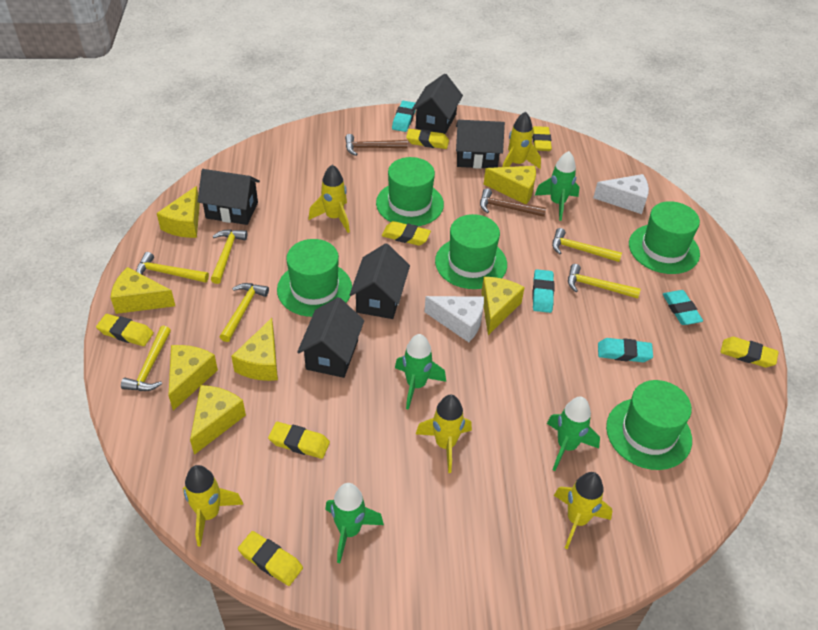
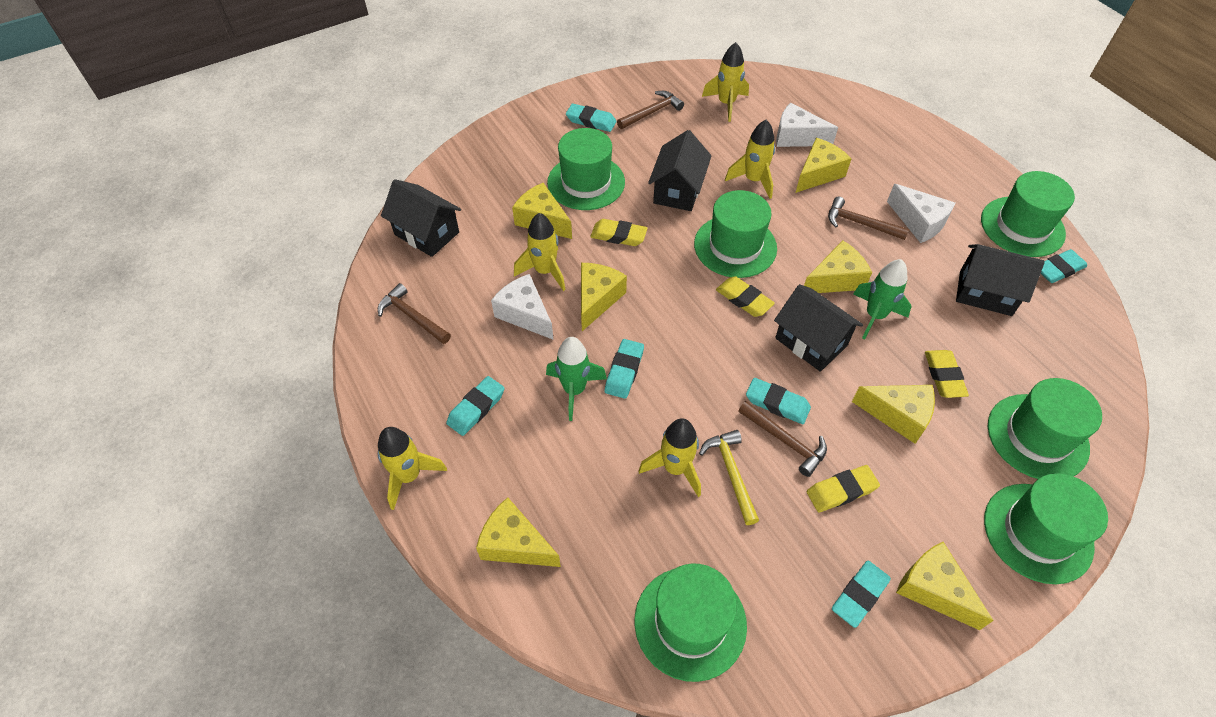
black house: [197,169,260,225] [297,297,364,378] [350,243,410,319] [411,74,463,134] [456,120,505,169] = 5 -> [381,179,461,257] [648,130,711,211] [774,284,863,372] [956,244,1045,316] = 4
brown hammer: [345,134,408,156] [480,188,546,217] = 2 -> [378,283,451,344] [617,91,684,129] [738,401,827,477] [828,197,909,240] = 4
green hat: [277,239,352,317] [376,157,444,226] [435,214,507,289] [606,380,692,470] [629,201,700,274] = 5 -> [547,128,625,210] [635,564,747,682] [694,190,777,278] [981,171,1075,257] [984,473,1108,584] [988,378,1102,479] = 6
green rocket: [325,483,384,563] [395,334,446,410] [535,151,579,221] [547,397,600,471] = 4 -> [546,337,607,421] [853,259,911,340] = 2
turquoise eraser: [392,101,416,132] [532,269,554,313] [598,338,653,362] [663,290,703,325] = 4 -> [446,376,505,436] [566,104,617,132] [605,339,644,399] [746,378,811,424] [832,561,891,628] [1041,249,1087,283] = 6
white cheese: [424,296,484,342] [593,174,649,214] = 2 -> [491,274,554,340] [776,103,838,147] [887,184,955,243] = 3
yellow eraser: [96,314,154,346] [238,531,303,586] [268,422,330,459] [382,221,431,246] [406,129,449,149] [532,126,552,151] [721,337,779,367] = 7 -> [590,219,647,246] [716,276,775,317] [807,465,880,512] [925,350,969,398] = 4
yellow hammer: [121,326,171,391] [136,252,209,283] [211,229,247,284] [220,283,269,342] [552,228,622,262] [568,264,641,299] = 6 -> [699,430,759,525] = 1

